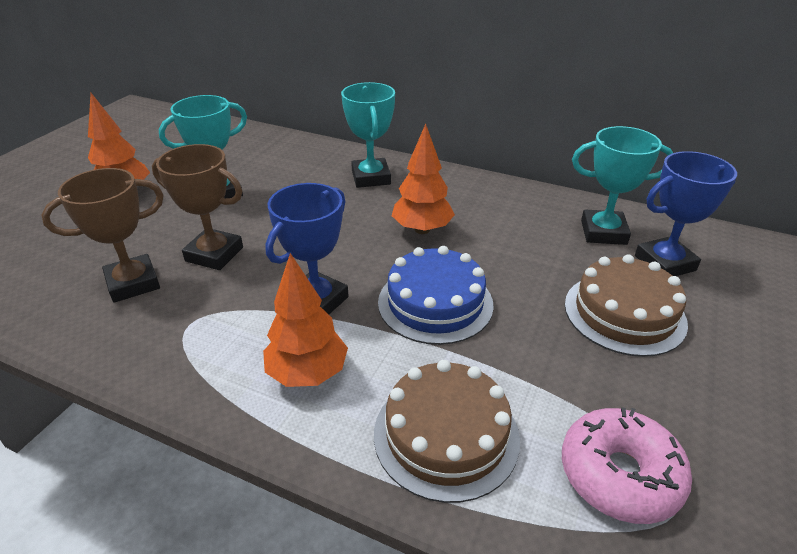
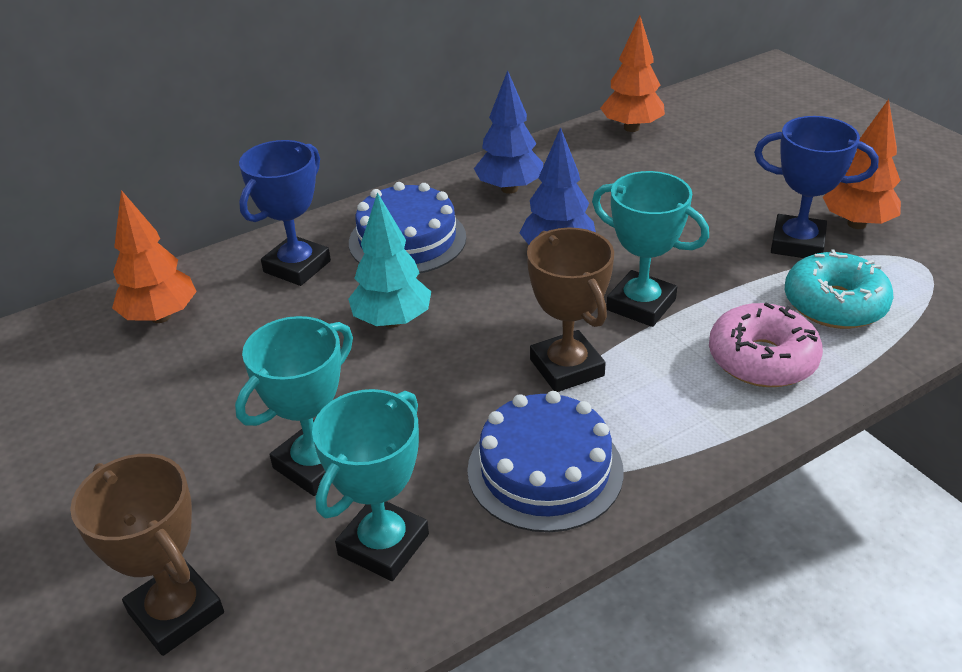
blue cake: [378,246,494,345] = 1 -> [349,182,466,274] [467,391,624,532] = 2
blue tree: none = 0 -> [474,70,543,194] [519,127,596,245] = 2
brown cake: [374,360,520,503] [565,254,688,357] = 2 -> none = 0
turquoise donut: none = 0 -> [785,249,894,329] = 1
turquoise tree: none = 0 -> [348,192,431,328] = 1

